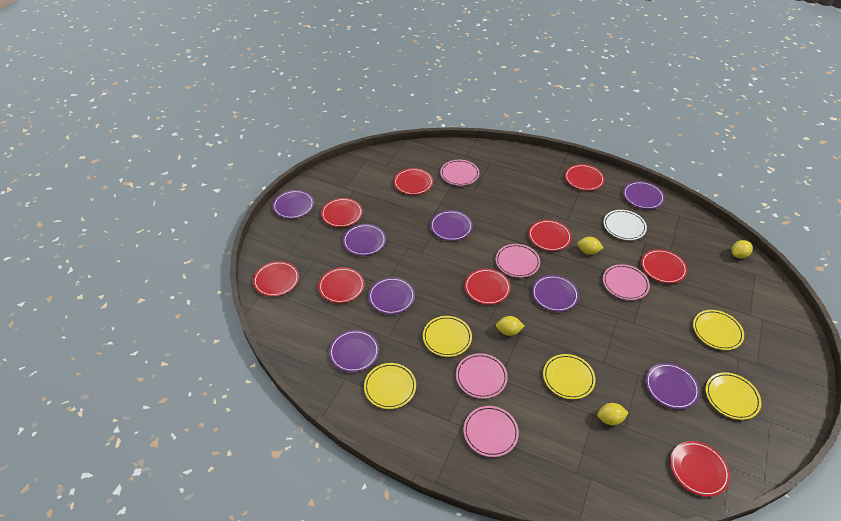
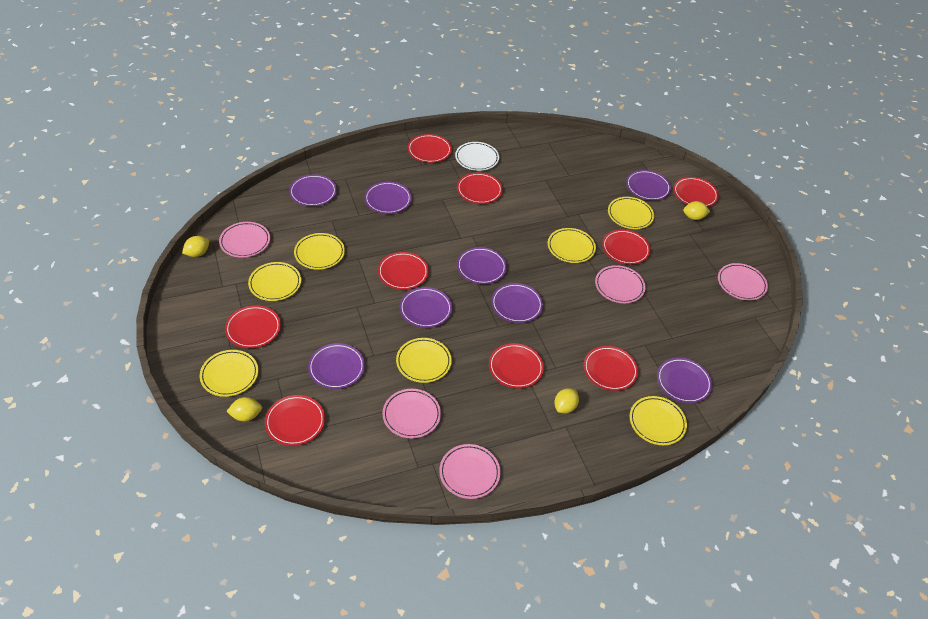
yellow plate: [364,363,416,409] [423,316,472,357] [543,354,596,399] [693,310,744,350] [705,372,761,420] = 5 -> [200,350,258,397] [248,262,301,301] [294,233,345,270] [396,338,452,383] [548,228,596,263] [608,197,654,229] [630,396,687,445] = 7

